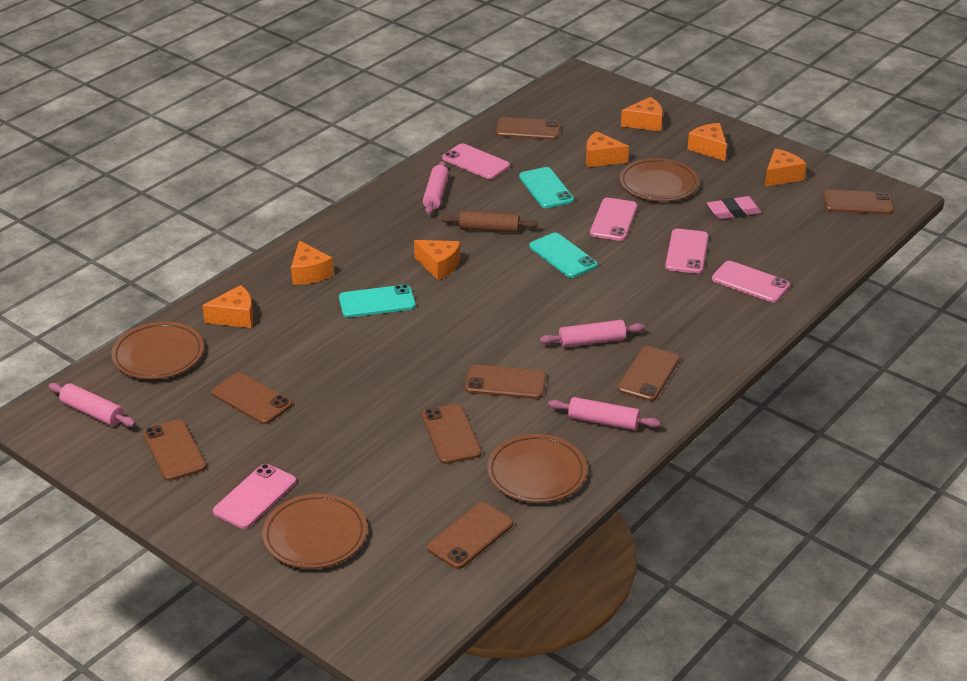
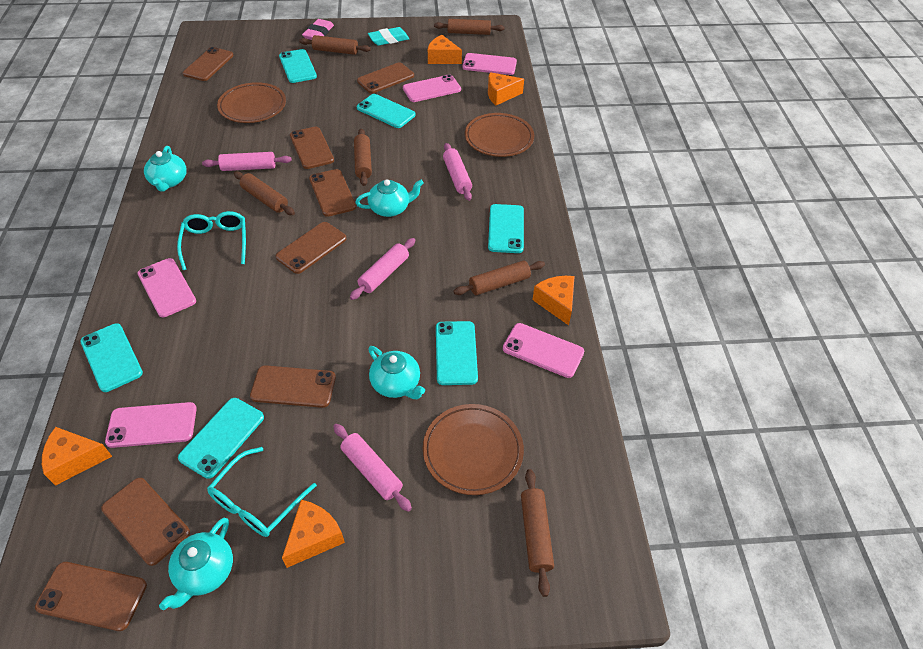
brown plate: [111,322,204,379] [262,494,367,569] [487,434,587,503] [620,158,699,201] = 4 -> [217,82,286,123] [423,404,524,495] [465,113,534,157] = 3
brown rolling pin: [441,211,538,233] = 1 -> [234,171,295,215] [299,35,371,55] [354,129,372,186] [434,19,504,35] [454,260,545,295] [521,469,554,597] = 6
orange cheese: [202,285,253,328] [291,241,334,285] [414,240,460,280] [586,131,629,167] [621,97,663,131] [687,123,727,161] [765,149,806,187] = 7 -> [42,427,112,486] [282,500,345,568] [428,35,462,64] [488,72,524,105] [532,276,575,325] = 5
turquoise eraser: none = 0 -> [368,27,409,46] = 1
turquoise glasses: none = 0 -> [177,211,246,270] [207,447,317,537] = 2
turquoise phone: [339,284,416,317] [519,167,574,208] [529,233,598,278] = 3 -> [80,323,143,392] [178,398,264,479] [279,49,317,83] [357,94,416,128] [436,321,478,385] [488,204,524,253] = 6
turquoise teapot: none = 0 -> [144,146,187,192] [159,518,233,610] [355,179,424,217] [368,346,425,399] = 4

